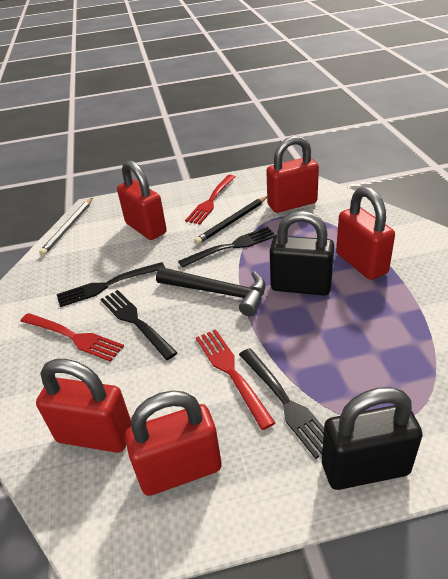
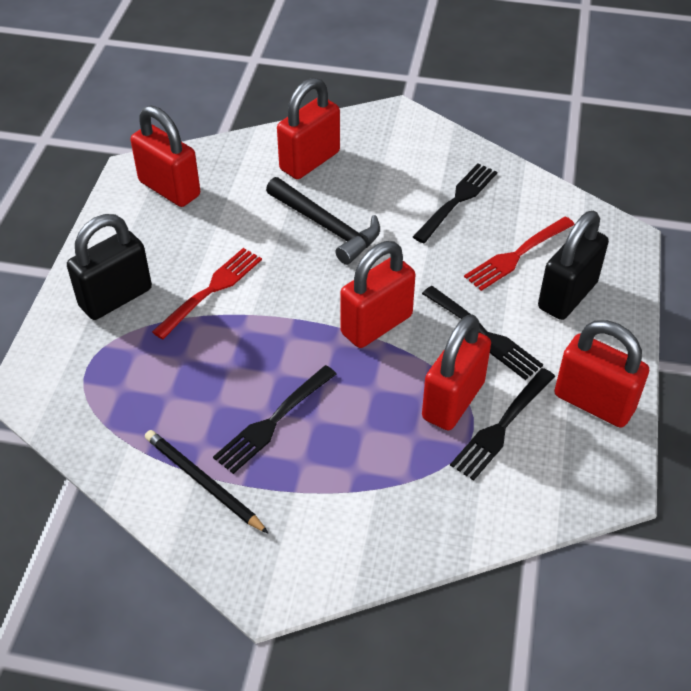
grey pencil: [39,198,92,256] = 1 -> none = 0
red fork: [20,313,124,362] [185,175,235,224] [196,329,276,430] = 3 -> [152,248,262,339] [464,216,575,291] = 2

